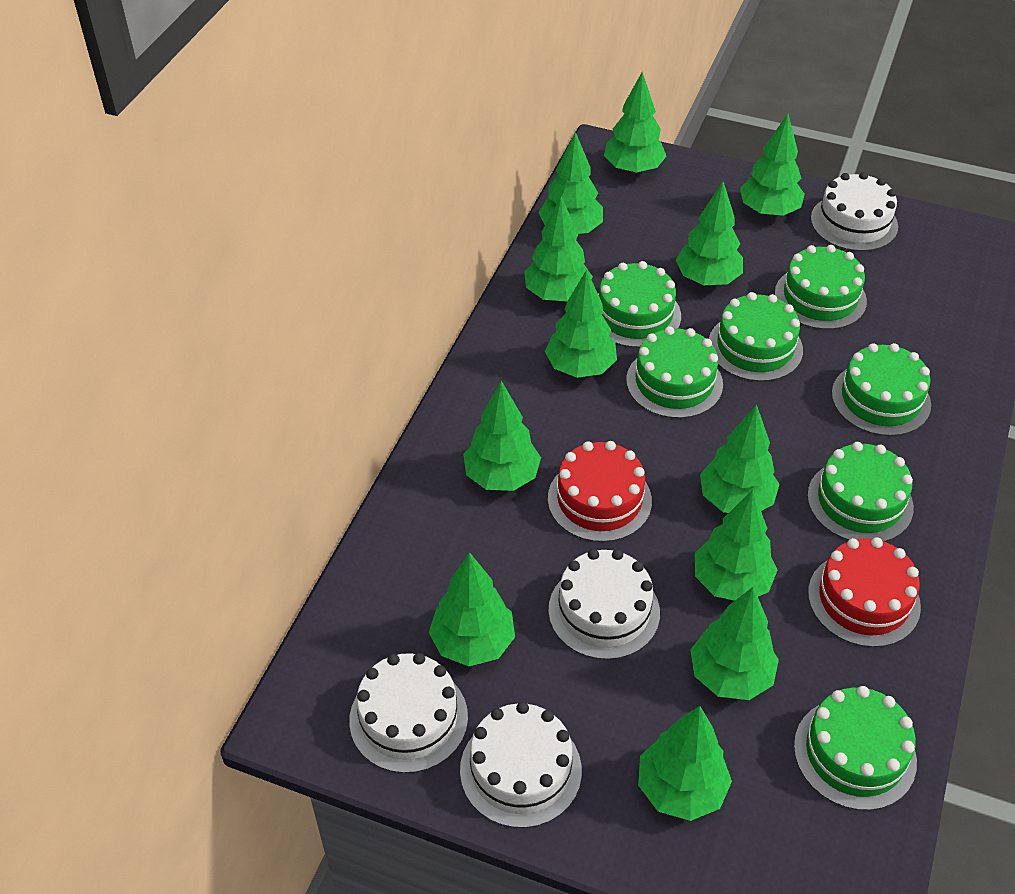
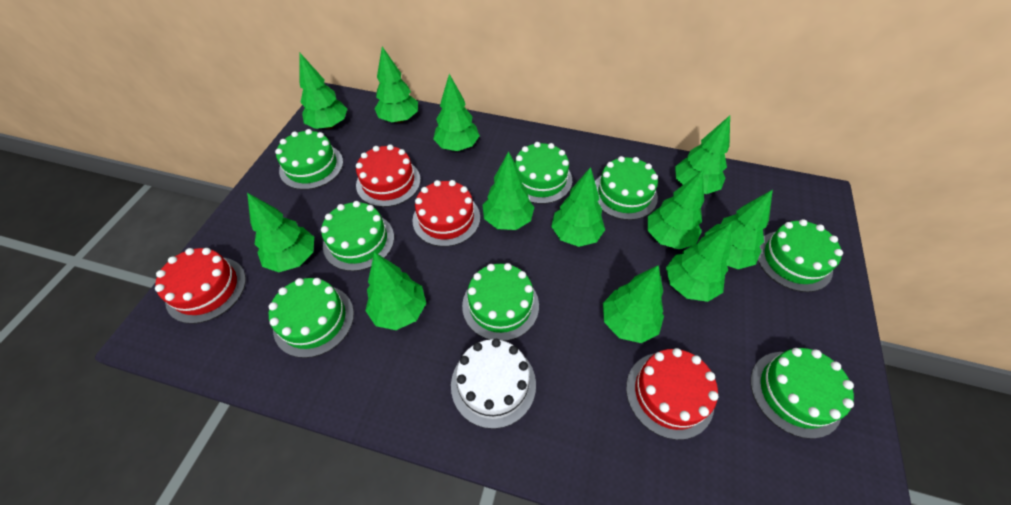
green cake: [598,261,681,348] [626,326,723,419] [709,292,803,382] [775,245,867,330] [794,686,917,811] [807,442,914,542] [832,343,931,436] = 7 -> [269,278,354,358] [275,129,343,190] [321,201,394,271] [462,263,539,341] [515,142,572,204] [595,156,658,220] [750,348,854,439] [758,219,843,292] = 8
red cake: [548,441,652,542] [808,537,921,647] = 2 -> [155,248,246,324] [356,144,421,207] [412,180,480,247] [626,348,719,440] = 4
white cake: [349,653,468,773] [460,702,582,828] [548,549,660,660] [811,172,898,251] = 4 -> [451,339,536,429] = 1

